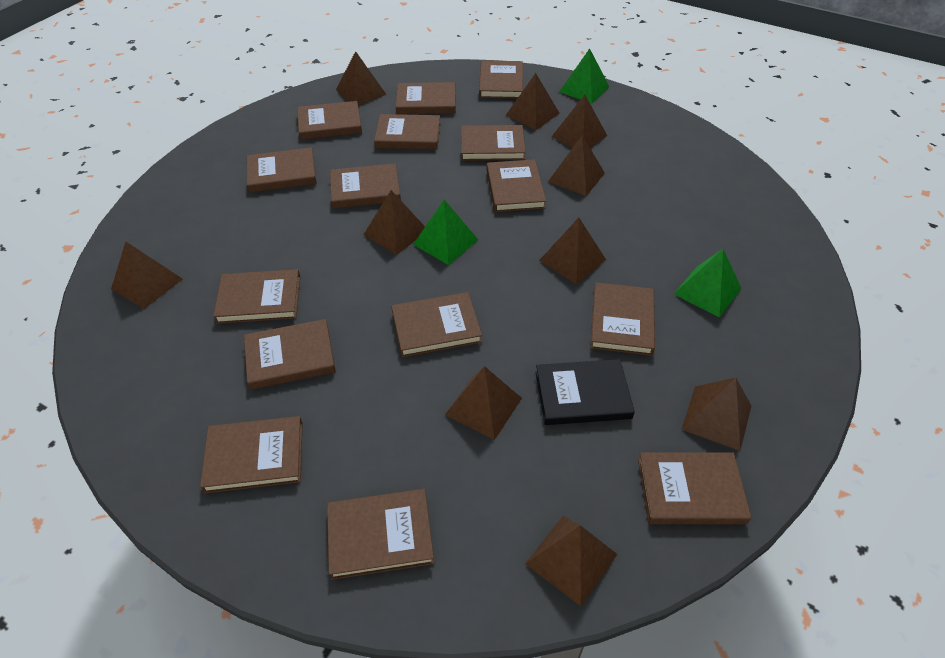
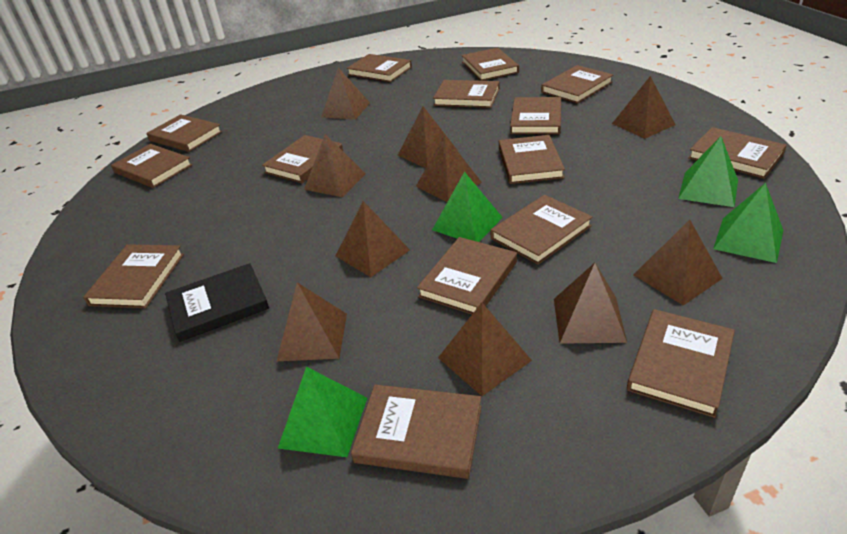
green pyramid: [413,200,478,265] [559,48,609,104] [674,249,742,318] = 3 -> [278,367,367,457] [432,172,503,242] [678,136,738,207] [713,183,783,263] = 4

